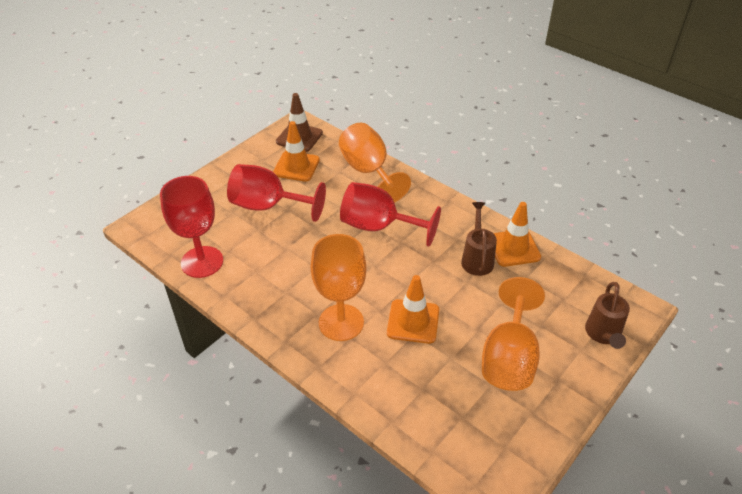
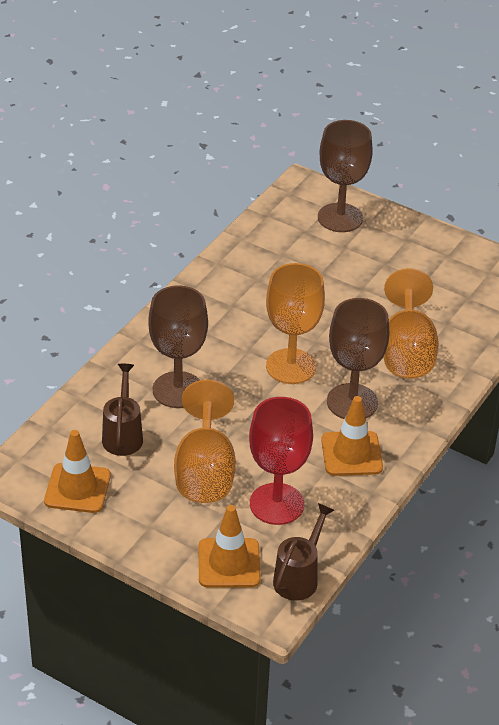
brown goblet: none = 0 -> [148,285,208,408] [318,120,373,232] [327,298,389,419] = 3
brown traffic cone: [276,93,323,152] = 1 -> none = 0
red goblet: [160,176,223,278] [227,164,326,222] [340,182,441,247] = 3 -> [249,397,313,525] = 1

